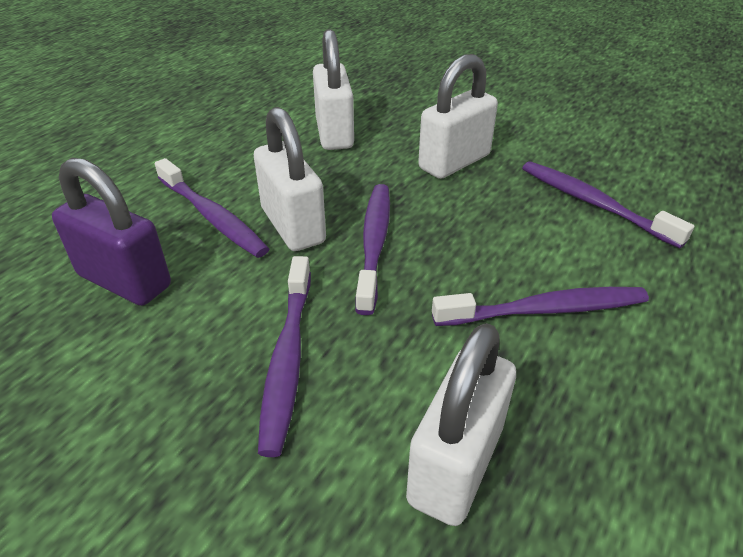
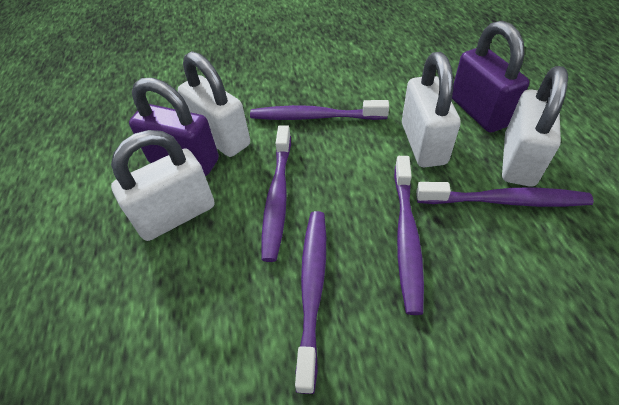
purple padlock: [52,158,171,306] = 1 -> [129,78,219,176] [452,21,529,133] = 2

